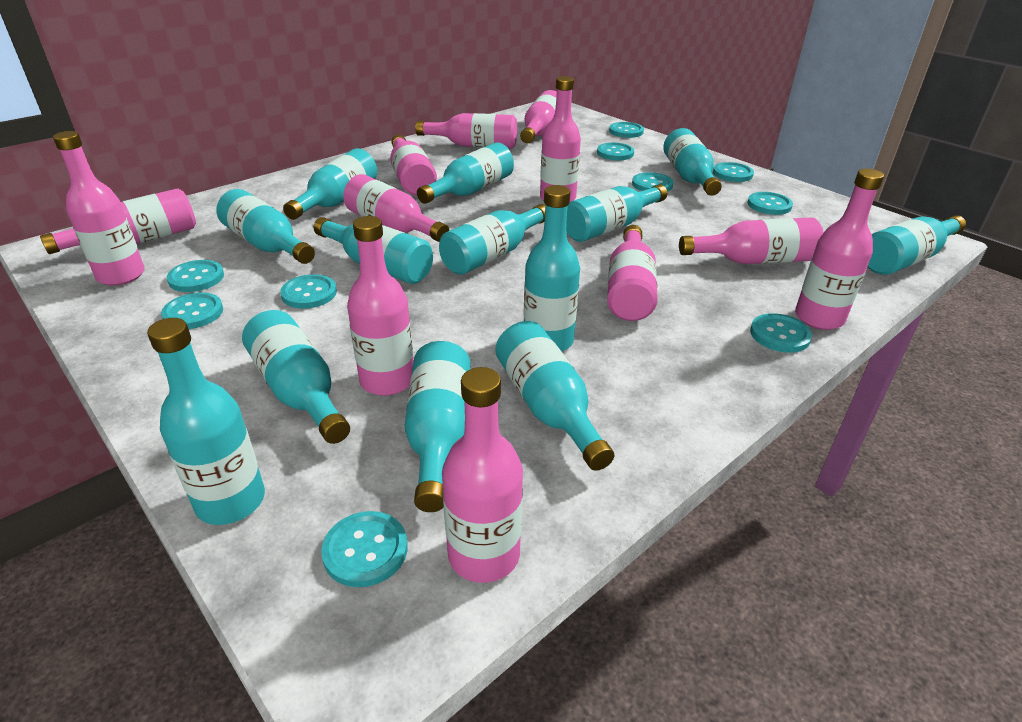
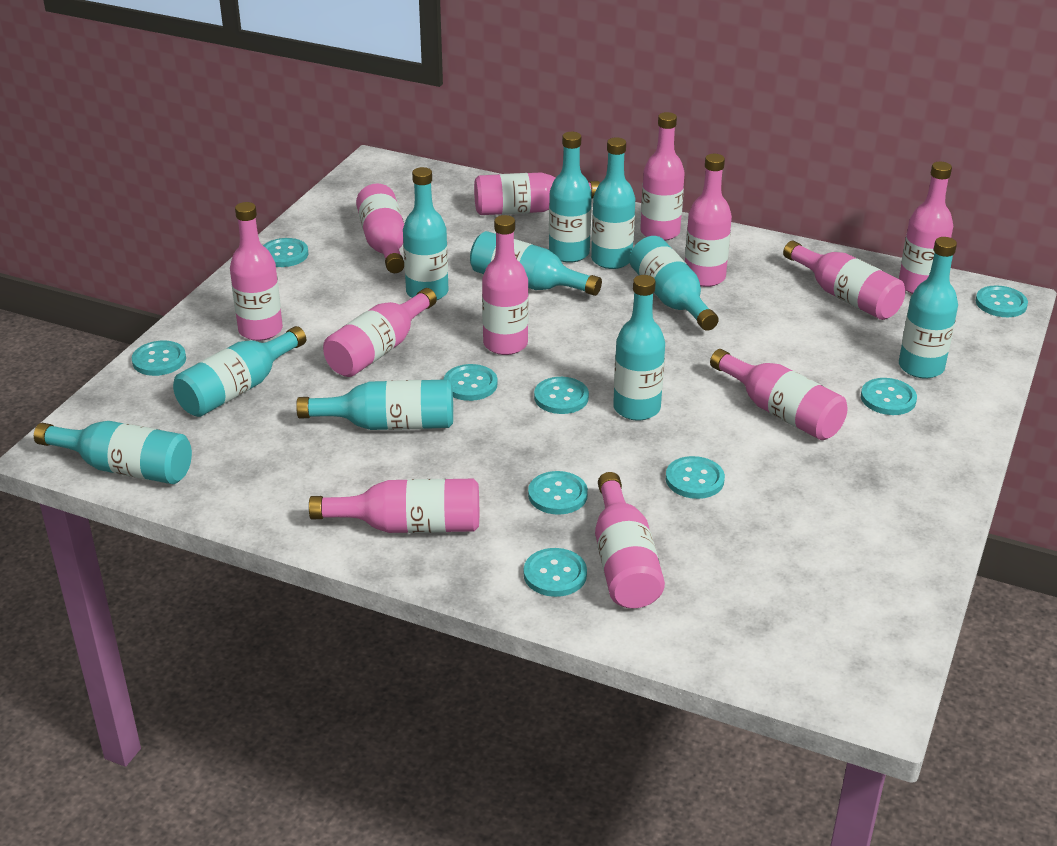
turquoise bottle: [147,318,265,525] [216,189,315,264] [242,310,350,444] [283,148,377,220] [314,217,433,284] [405,341,470,512] [417,142,514,204] [439,204,545,275] [495,321,615,471] [523,185,580,351] [566,184,667,242] [663,128,722,196] [867,215,966,275] = 13 -> [34,421,192,484] [173,326,306,417] [296,379,453,430] [403,167,449,300] [470,231,602,296] [549,132,592,263] [591,137,635,269] [613,275,665,420] [630,236,719,331] [899,237,958,379] = 10
turquoise button: [161,293,223,329] [167,260,224,292] [280,274,337,309] [321,511,408,587] [597,142,634,160] [609,122,644,138] [632,172,674,192] [713,162,754,182] [748,192,793,215] [750,313,812,353] = 10 -> [132,340,186,376] [263,238,308,267] [444,364,497,401] [524,548,587,597] [528,471,588,515] [534,377,589,414] [666,456,725,499] [861,378,917,415] [976,285,1028,317] = 9

